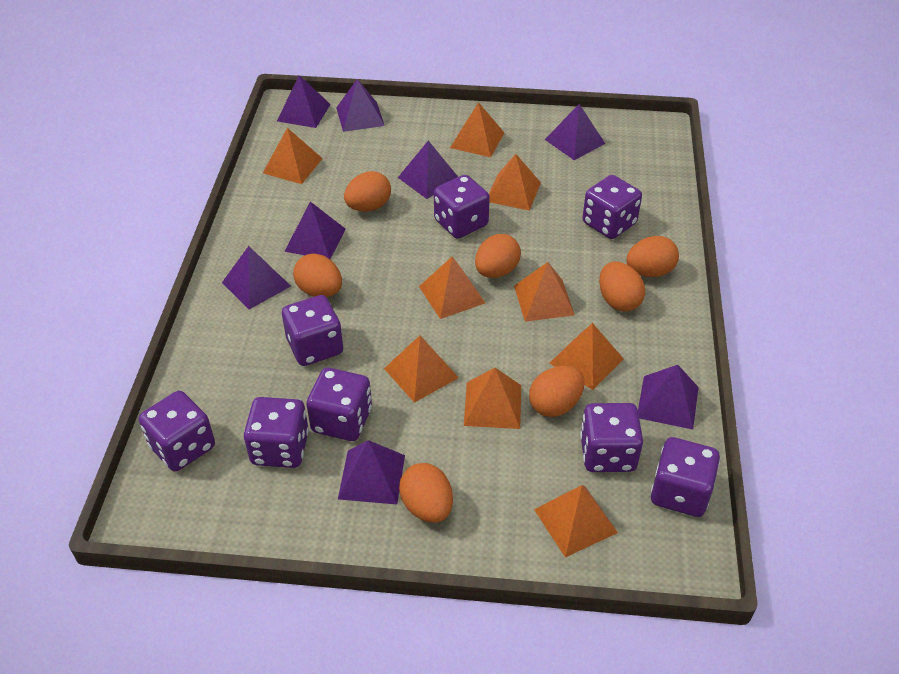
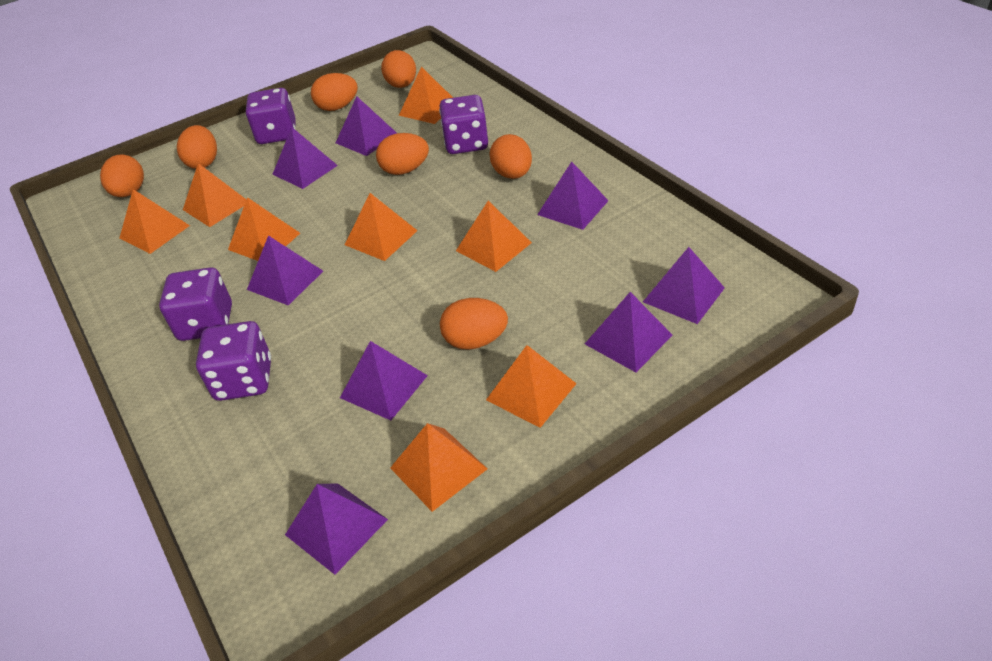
orange pyramid: [263,128,323,184] [384,335,459,403] [419,256,485,319] [450,102,504,157] [464,368,521,429] [489,154,541,211] [514,262,575,322] [534,485,618,557] [550,323,624,390] = 9 -> [119,189,190,254] [183,163,246,227] [228,197,300,261] [345,193,418,261] [390,423,487,512] [399,67,453,124] [456,201,532,272] [486,345,577,428] = 8
purple dice: [139,391,215,472] [244,397,309,468] [282,295,343,366] [306,368,372,441] [434,175,490,239] [580,403,643,472] [582,175,642,239] [651,437,720,517] = 8 -> [159,267,232,341] [196,321,271,401] [246,88,296,144] [439,95,488,154] = 4

